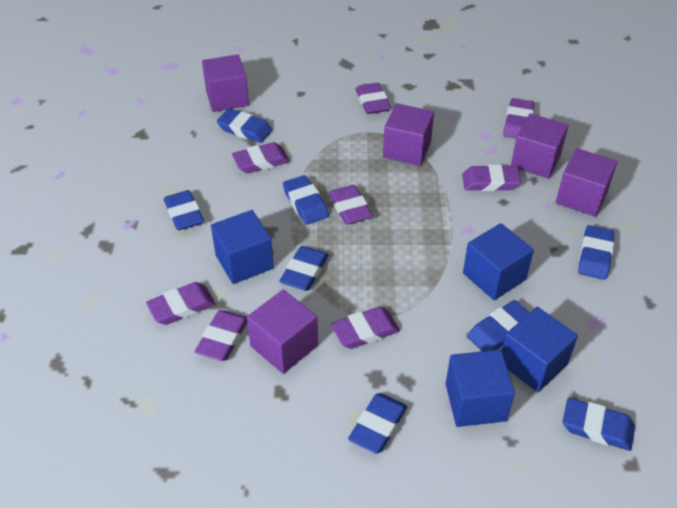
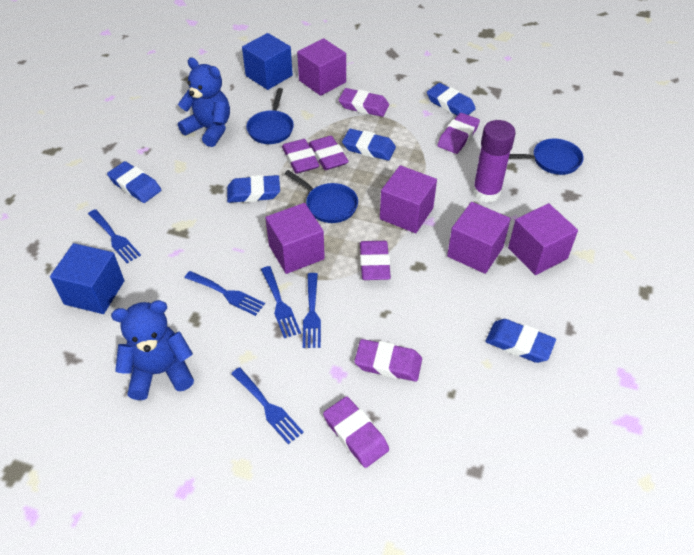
blue cube: [211,210,274,284] [446,350,515,427] [463,223,534,300] [502,307,578,392] = 4 -> [50,243,124,314] [242,33,293,90] = 2
blue eraser: [164,190,204,230] [217,109,272,143] [279,246,329,291] [283,175,329,225] [348,393,407,454] [468,300,530,351] [562,398,635,451] [578,225,614,280] = 8 -> [107,161,161,203] [227,175,280,203] [342,129,396,161] [427,83,476,116] [485,319,556,363] = 5
blue fork: none = 0 -> [88,209,141,263] [185,271,265,316] [231,367,304,444] [261,266,301,338] [303,273,321,348] = 5
blue pan: none = 0 -> [246,88,294,144] [285,170,358,223] [509,139,584,175] = 3
blue teddy bear: none = 0 -> [111,300,194,400] [178,57,230,147] = 2
purple eraser: [146,282,216,325] [195,310,247,361] [232,142,290,173] [329,185,373,225] [331,307,400,349] [356,83,391,114] [462,165,521,191] [503,98,534,139] = 8 -> [282,139,320,174] [308,136,349,170] [323,396,389,468] [339,88,389,117] [354,339,422,382] [360,241,391,280] [437,113,480,154] = 7
purple glue stick: none = 0 -> [472,120,516,202] = 1

